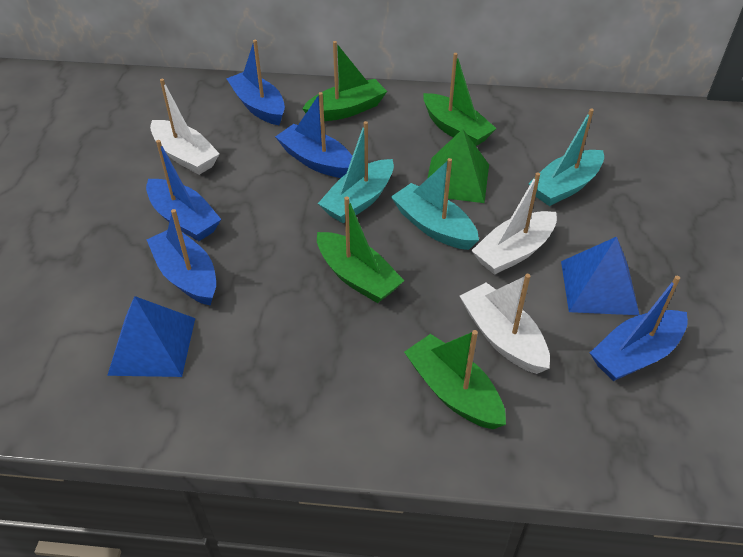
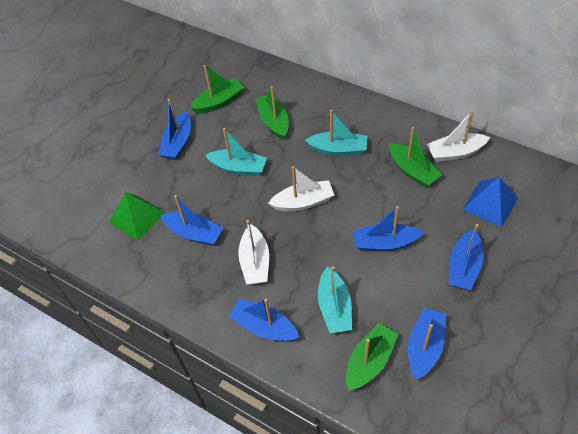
blue boat: [146,140,221,241] [147,209,216,306] [226,40,285,125] [275,92,352,178] [590,276,688,381] = 5 -> [158,99,191,160] [160,195,223,246] [229,299,299,342] [353,206,423,251] [408,308,446,380] [449,224,484,290] = 6
blue pyramid: [107,296,195,377] [561,237,640,315] = 2 -> [462,177,518,227] = 1

